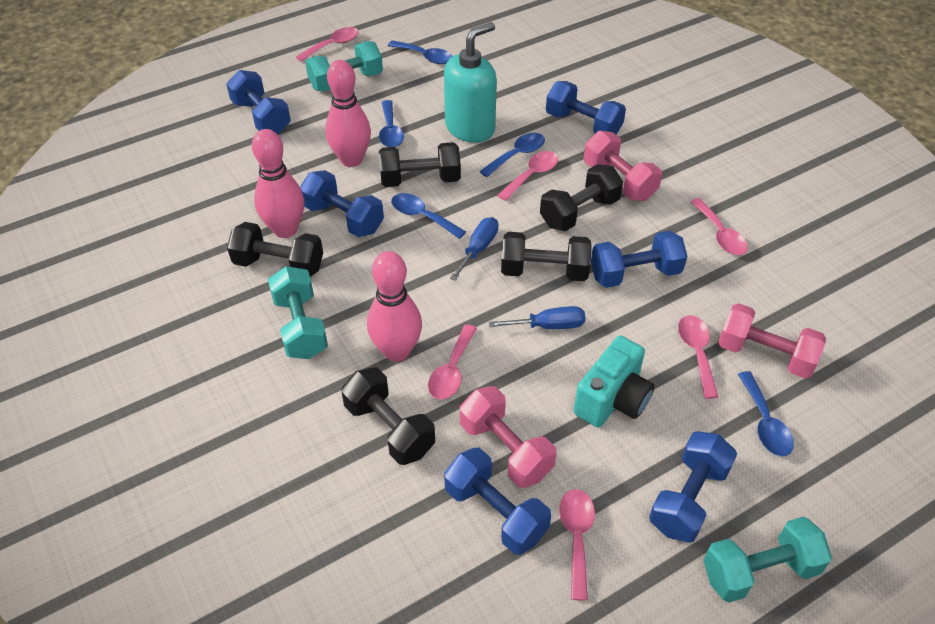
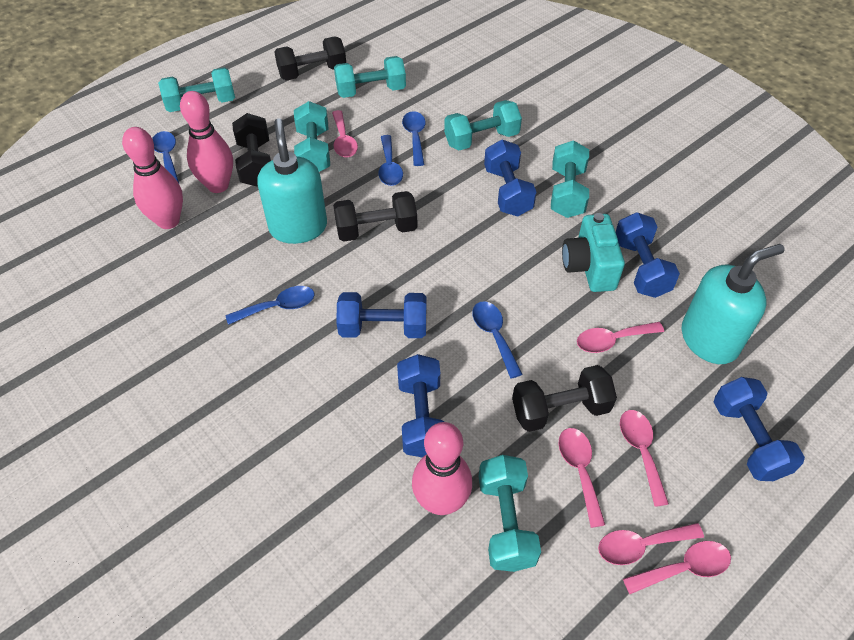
black dumbbell: [227,222,323,277] [341,368,435,465] [379,142,461,187] [501,232,592,281] [540,164,623,231] = 5 -> [232,113,271,187] [274,36,346,81] [333,191,417,242] [512,365,617,432] = 4
blue dumbbell: [226,70,291,134] [300,170,384,237] [444,448,551,555] [546,81,626,135] [591,230,687,288] [649,431,737,543] = 6 -> [336,292,426,338] [397,354,444,458] [484,140,537,216] [616,212,680,298] [714,377,805,481] = 5
blue screwdriver: [450,217,499,281] [489,306,586,329] = 2 -> none = 0
pink dumbbell: [460,386,557,488] [584,131,662,201] [718,303,826,379] = 3 -> none = 0
turquoise dumbbell: [268,266,328,359] [305,41,383,91] [703,517,832,603] = 3 -> [158,67,235,112] [294,101,330,172] [334,56,406,98] [444,100,522,150] [479,455,541,572] [551,140,589,218] = 6
turquoise soap dispenser: [444,22,497,143] = 1 -> [257,118,327,244] [682,244,784,364] = 2

